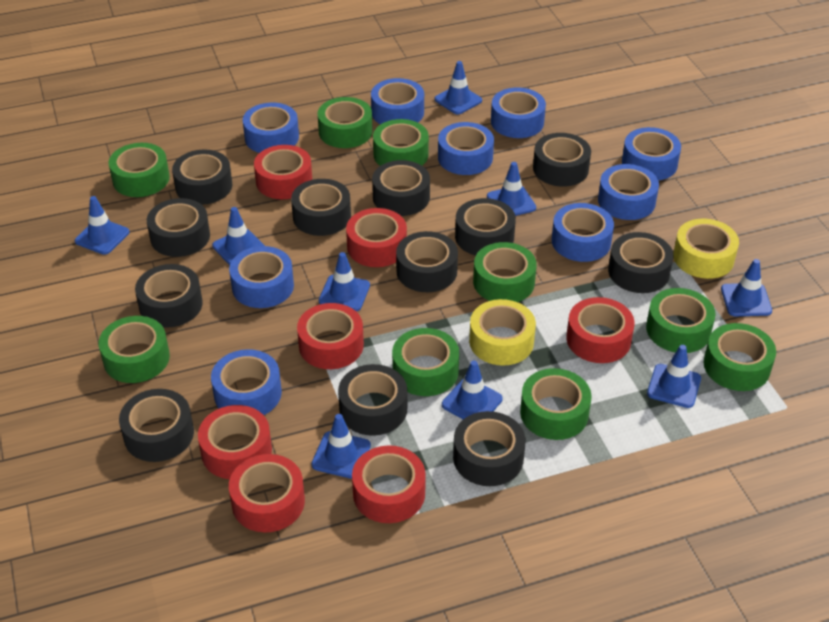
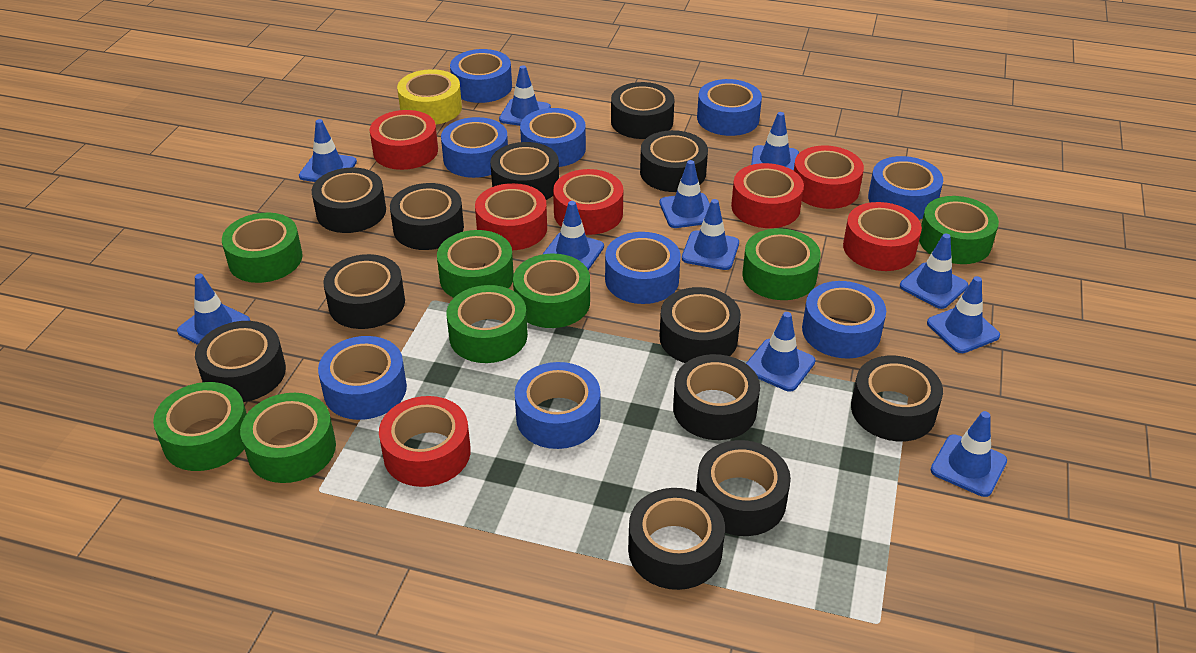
blue traffic cone: [75,196,130,255] [212,207,265,265] [311,414,371,479] [319,252,370,311] [434,61,482,115] [442,361,503,419] [487,162,536,216] [647,345,701,408] [721,259,772,316] = 9 -> [177,274,250,345] [299,119,357,182] [499,65,551,126] [543,201,604,270] [660,160,710,228] [682,199,739,270] [746,312,815,391] [751,112,799,171] [900,234,968,309] [927,276,1000,353] [931,411,1007,497] = 11
green tape: [98,316,170,383] [108,143,170,197] [318,97,373,148] [373,119,429,166] [392,328,459,396] [473,242,537,302] [520,368,591,440] [646,288,716,353] [704,323,776,391] = 9 -> [153,382,247,471] [222,213,303,283] [240,393,336,483] [437,230,514,298] [446,285,528,363] [513,254,590,328] [742,228,821,300] [919,196,999,264] = 8
yellow tape: [469,299,536,366] [673,219,739,279] = 2 -> [397,69,462,125] = 1

